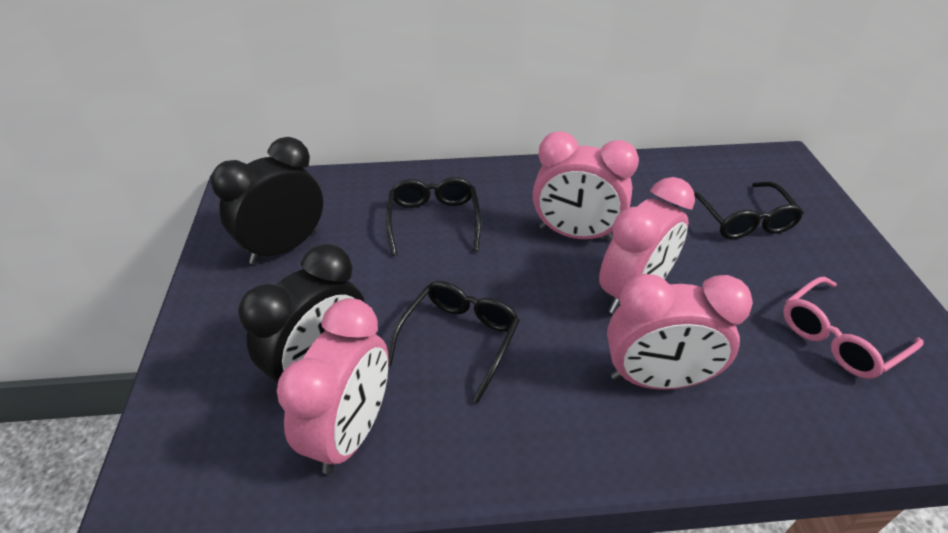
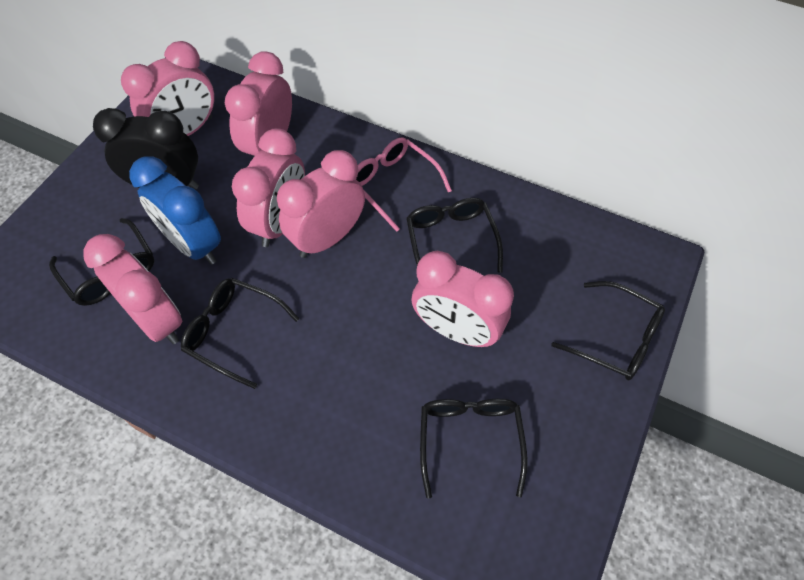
black clock: [211,137,323,265] [238,244,365,384] = 2 -> [93,108,199,190] = 1
black glasses: [386,177,481,256] [388,281,520,403] [694,182,804,239] = 3 -> [49,218,154,306] [181,278,299,389] [406,198,503,272] [420,399,528,499] [551,281,665,380] = 5
blue clock: none = 0 -> [129,156,221,264] = 1
pink clock: [277,298,389,474] [533,131,639,242] [599,177,695,314] [607,274,753,390] = 4 -> [83,234,182,344] [121,41,214,136] [225,51,292,156] [232,128,305,247] [277,150,365,258] [412,251,514,347] = 6

